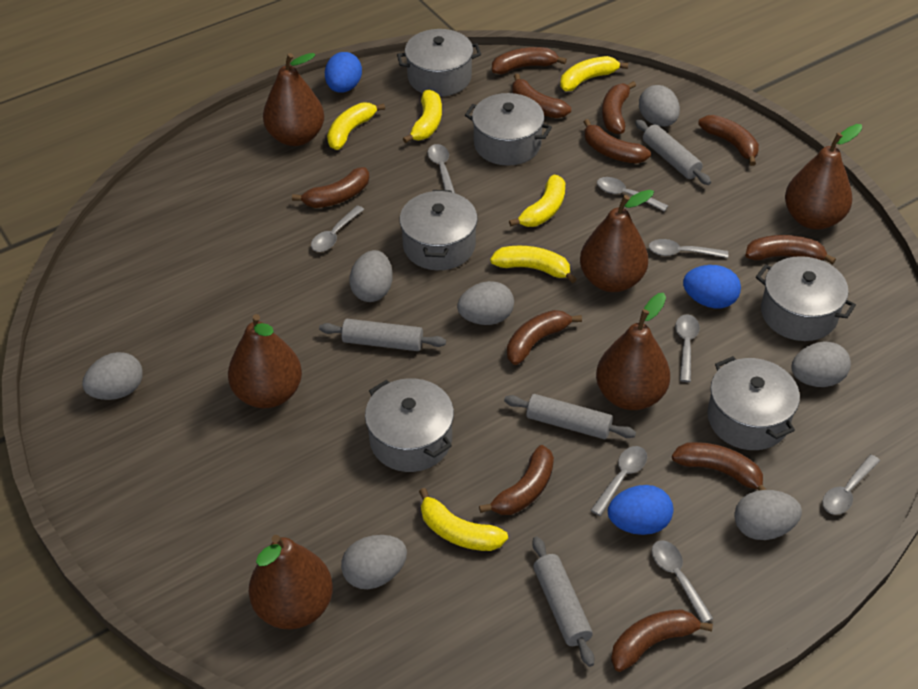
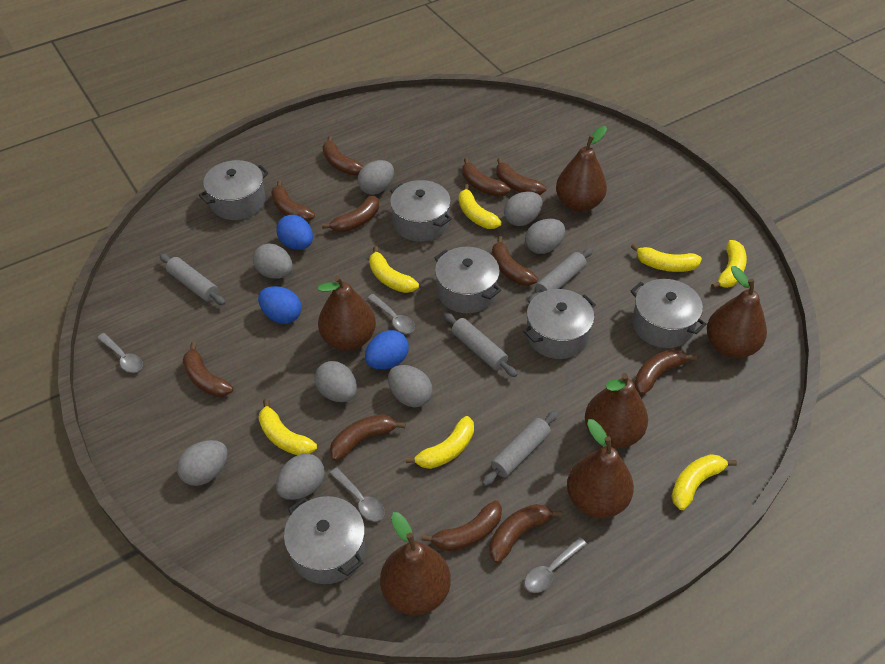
grey egg: [82,352,143,400] [341,535,407,589] [349,250,393,302] [457,281,514,325] [639,85,680,127] [734,490,802,540] [791,341,851,387] = 7 -> [177,440,228,486] [253,243,293,279] [276,453,325,500] [314,361,357,402] [357,160,394,195] [388,365,432,407] [504,192,543,226] [525,219,565,254] = 8
grey spoon: [311,205,365,252] [427,144,455,193] [590,446,647,516] [597,177,668,212] [649,239,728,258] [651,540,713,623] [675,314,700,382] [822,454,880,514] = 8 -> [97,333,143,373] [330,467,385,521] [368,294,415,333] [525,537,587,593] = 4
yellow banana: [327,103,385,150] [403,90,442,143] [419,488,508,551] [490,246,577,283] [509,175,565,227] [560,56,628,91] = 6 -> [259,399,317,455] [369,246,419,293] [406,416,474,469] [459,184,502,229] [631,244,702,272] [671,454,737,510] [711,240,747,289] = 7

